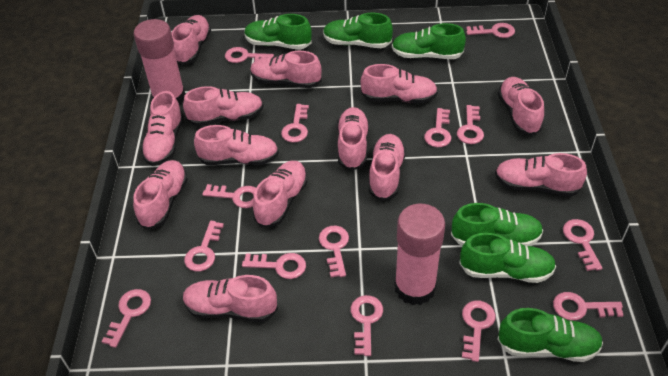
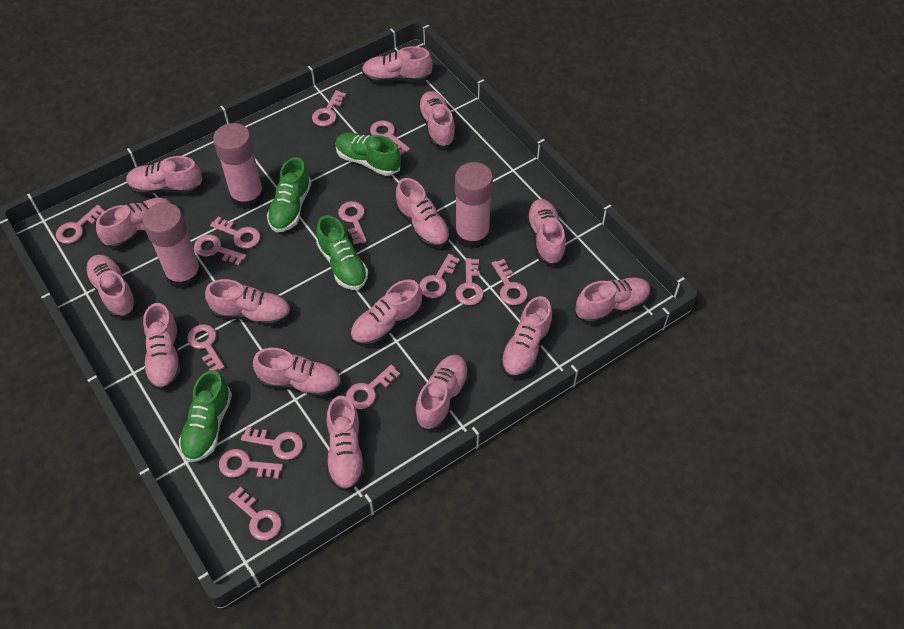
green shoe: [245,14,312,50] [323,13,393,48] [392,23,466,59] [451,203,543,246] [459,233,556,283] [497,308,603,362] = 6 -> [179,370,232,462] [267,157,311,232] [316,215,368,290] [335,133,401,176] = 4
pink glue stick: [134,19,185,106] [394,204,445,305] = 2 -> [142,202,202,289] [213,123,264,209] [455,162,493,249] = 3
pink shoe: [133,160,188,230] [141,91,184,166] [171,15,211,65] [183,86,264,126] [183,275,278,322] [194,125,279,165] [250,51,322,88] [253,161,308,228] [337,107,369,171] [361,64,438,103] [368,134,406,201] [495,153,587,196] [498,77,544,136] = 13 -> [85,255,138,318] [96,198,171,249] [126,156,203,195] [143,303,181,390] [205,279,291,326] [253,348,341,398] [326,396,365,491] [350,279,423,346] [362,46,433,83] [395,178,450,248] [414,355,469,430] [417,91,456,148] [501,296,553,378] [526,199,566,266] [575,277,651,324] = 15

